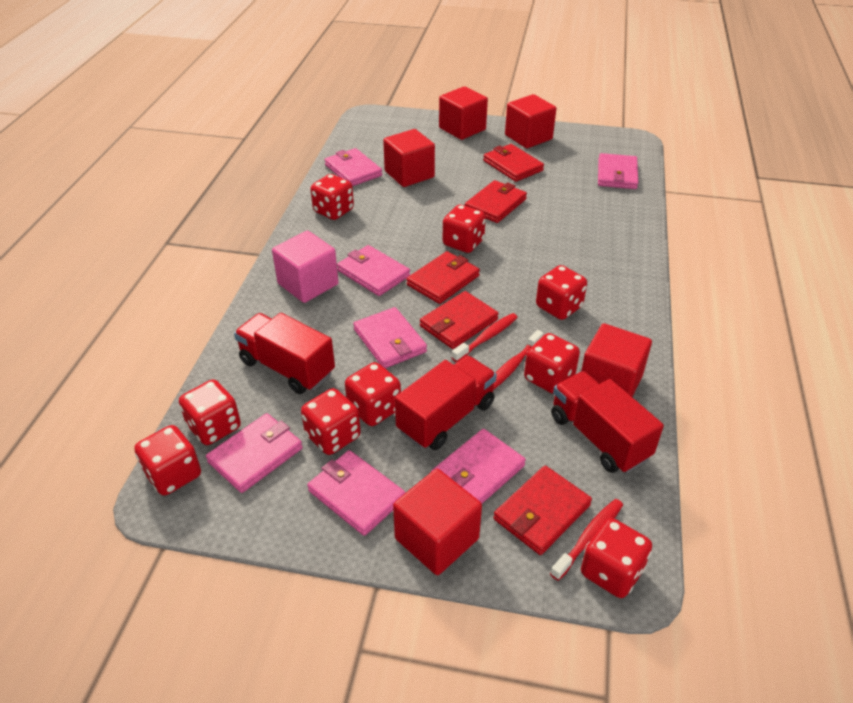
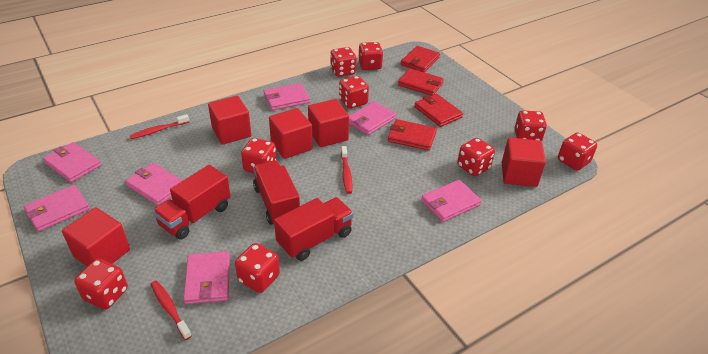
pink cube: [272,231,339,303] = 1 -> none = 0
red wallet: [407,251,480,304] [420,291,499,349] [465,180,527,223] [483,144,544,182] [493,466,592,555] = 5 -> [388,119,437,151] [398,68,444,96] [401,46,440,72] [414,94,463,127] = 4

